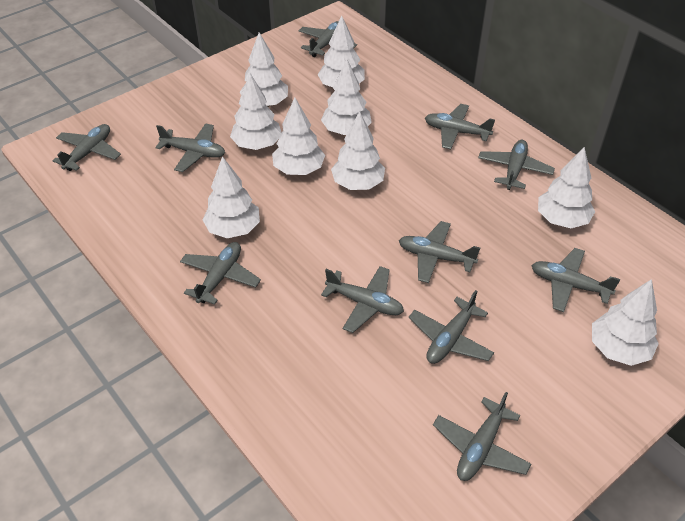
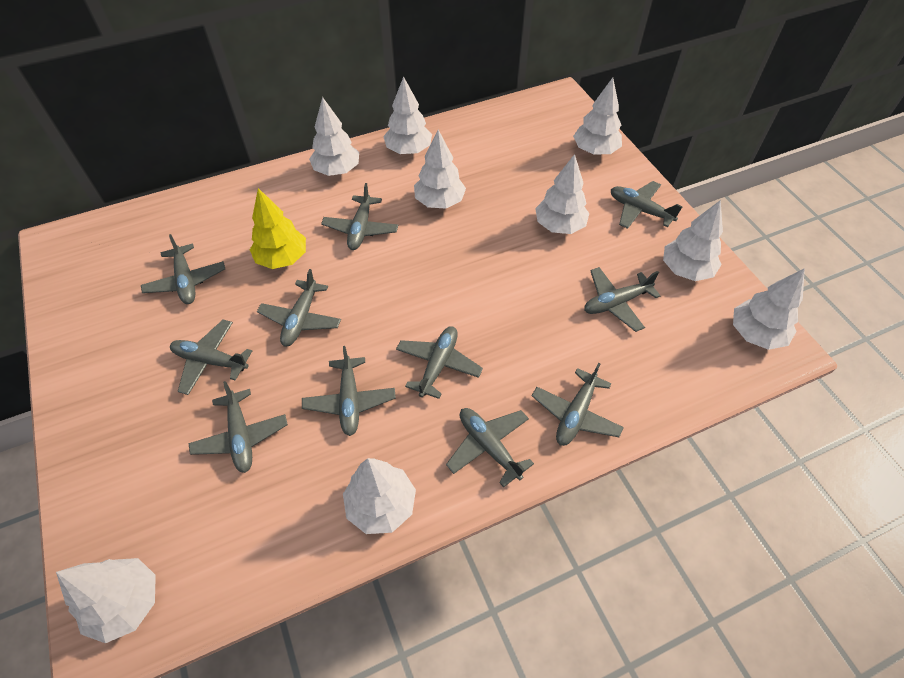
yellow tree: none = 0 -> [250,188,306,269] = 1

